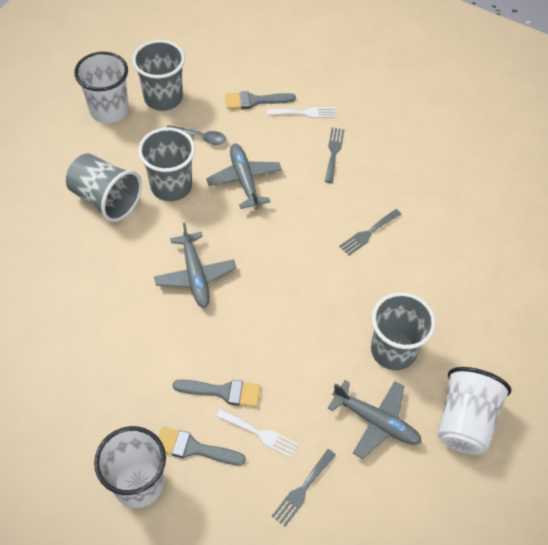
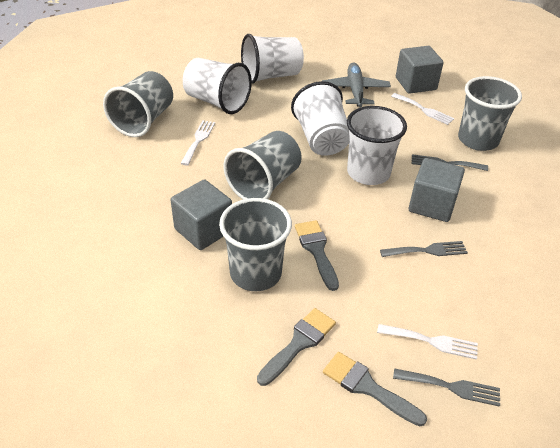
grey cube: none = 0 -> [171,179,232,250] [396,46,444,94] [409,158,465,222] = 3
grey plane: [154,223,236,308] [206,144,282,209] [328,380,422,459] = 3 -> [322,62,391,107] = 1
grey spoon: [167,125,226,145] = 1 -> none = 0
white cup: [74,52,129,123] [94,426,166,508] [437,367,511,455] = 3 -> [183,58,252,114] [241,34,304,84] [291,81,349,156] [347,106,407,185] = 4
white fork: [216,408,298,458] [267,108,335,118] = 2 -> [181,120,215,165] [377,324,478,360] [391,93,454,125] = 3

